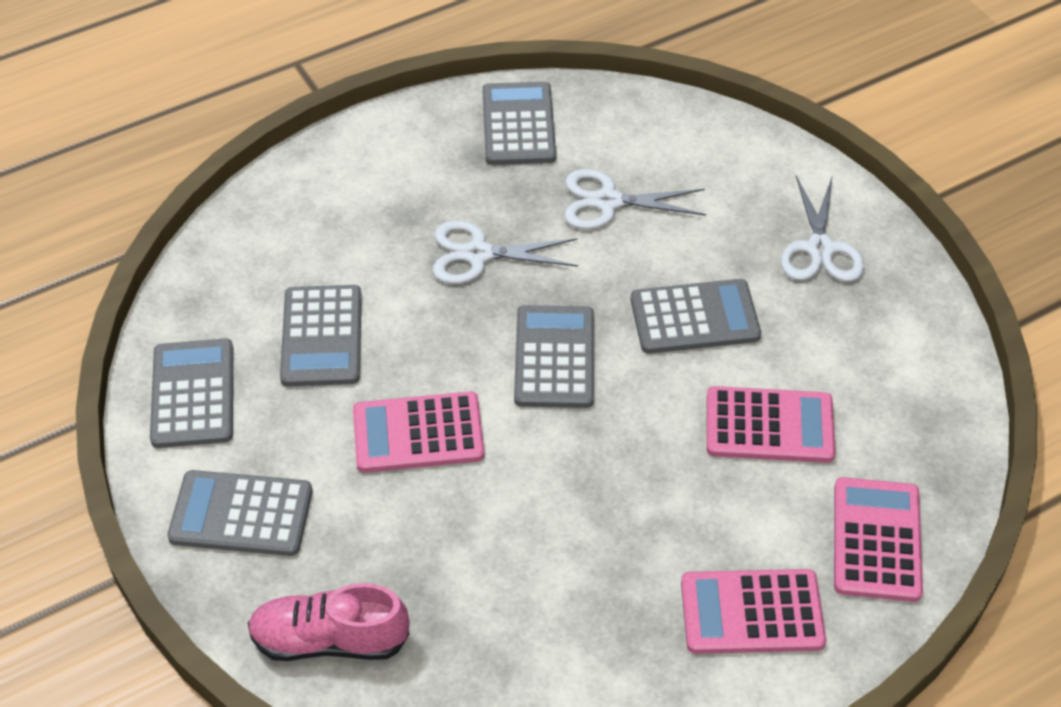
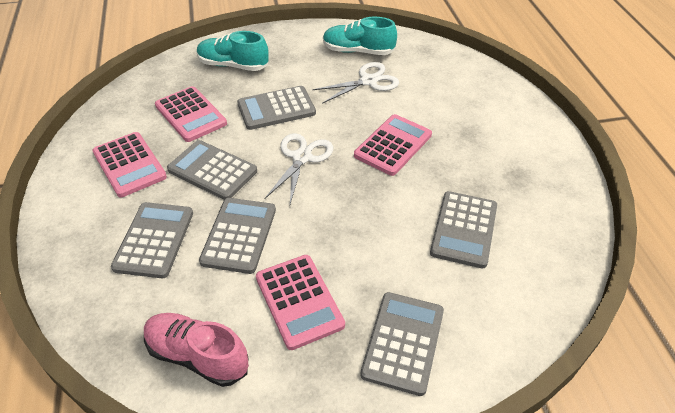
turquoise shoe: none = 0 -> [197,31,269,71] [323,17,397,55] = 2
white scissors: [433,220,578,284] [564,169,706,229] [781,175,864,282] = 3 -> [264,133,333,204] [312,62,399,104] = 2

